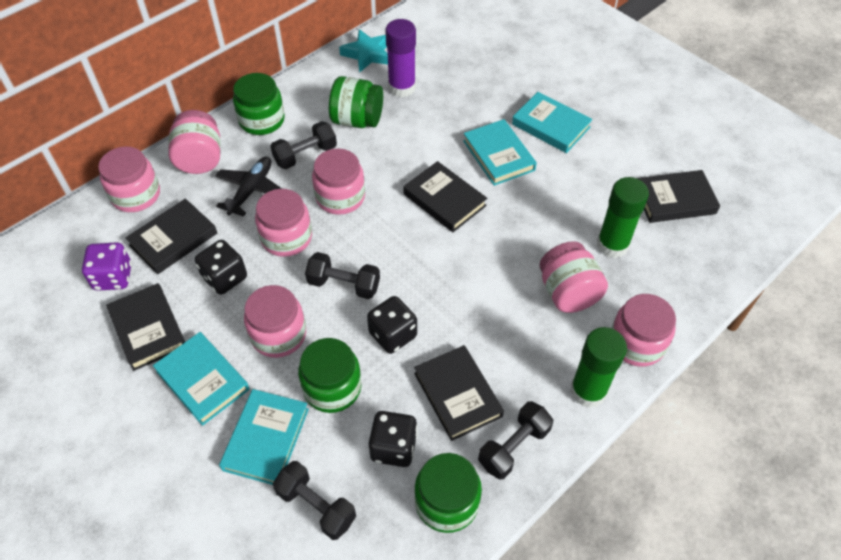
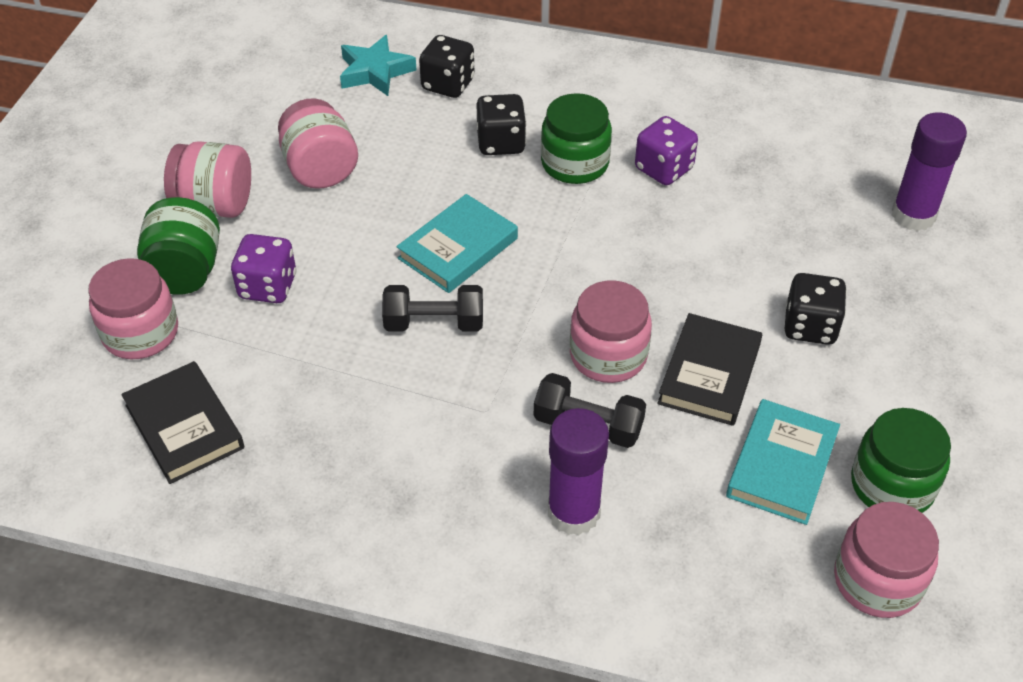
black book: [106,283,185,371] [125,198,217,274] [403,161,487,232] [414,345,504,441] [637,170,720,223] = 5 -> [121,361,244,484] [658,313,762,426] = 2
black dumbbell: [270,121,337,169] [273,461,356,540] [305,252,380,299] [478,401,553,480] = 4 -> [382,285,483,332] [534,373,646,448] = 2
black plane: [215,157,282,217] = 1 -> none = 0
green glue stick: [570,327,627,408] [597,177,649,258] = 2 -> none = 0
green jar: [233,73,285,135] [298,338,361,413] [329,76,383,128] [414,453,482,533] = 4 -> [137,197,220,295] [541,93,612,184] [851,408,951,513] = 3
pink jar: [98,146,160,212] [168,110,220,174] [244,285,306,358] [255,189,312,257] [312,148,365,215] [539,241,608,313] [612,294,676,367] = 7 -> [88,258,178,359] [164,141,251,218] [278,98,358,189] [570,281,652,383] [834,502,939,618] = 5
purple dice: [82,242,132,291] = 1 -> [231,234,296,303] [635,116,698,185] = 2
purple glue stick: [385,19,416,97] = 1 -> [548,408,609,535] [892,112,967,231] = 2
turquoise book: [153,332,250,426] [219,389,309,485] [463,119,537,186] [512,92,592,153] = 4 -> [396,194,518,293] [726,399,840,525] = 2

